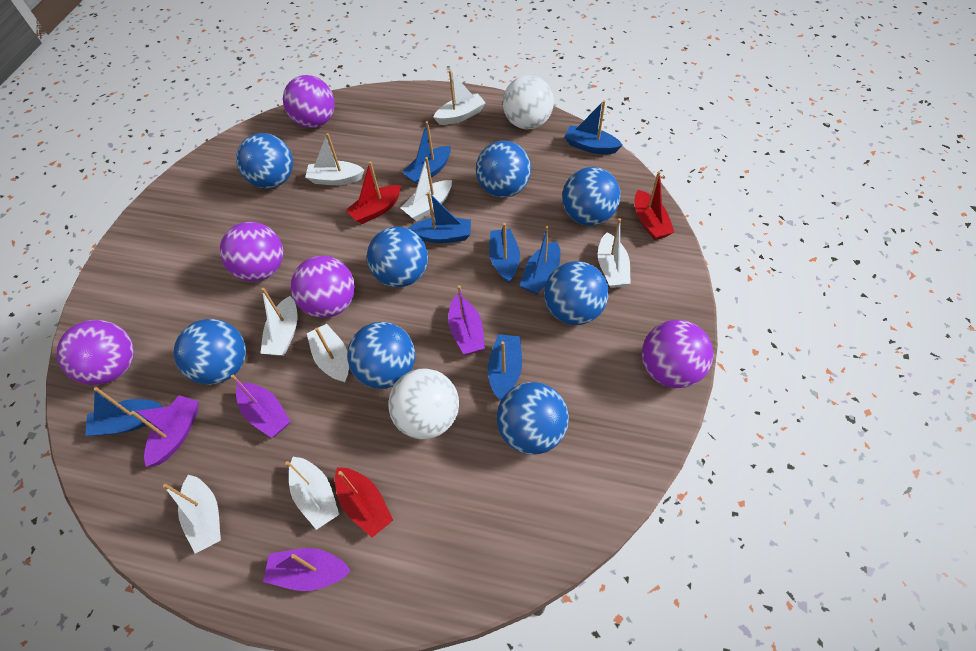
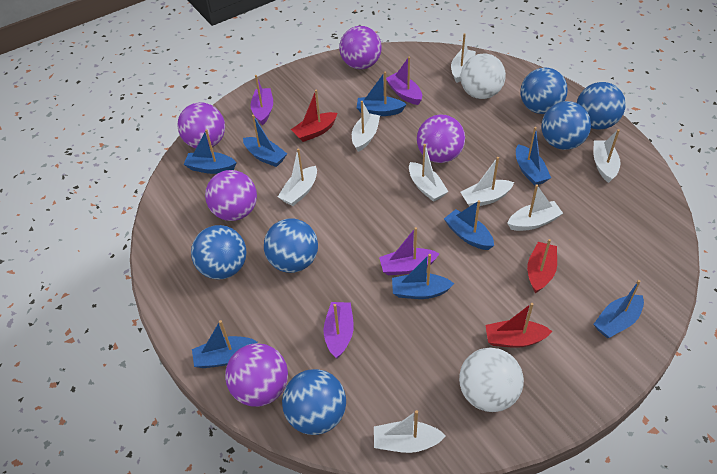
blue ball: [174,319,246,385] [236,133,293,188] [347,322,415,389] [367,227,428,287] [476,141,531,198] [497,382,569,455] [544,261,609,325] [562,167,620,226] = 8 -> [191,225,247,279] [264,219,318,273] [282,369,346,435] [520,67,568,114] [541,101,591,150] [577,82,626,129] = 6
blue boat: [85,387,163,436] [402,121,451,185] [408,192,471,243] [488,334,522,400] [489,223,520,284] [519,226,560,294] [565,100,622,154] = 7 -> [183,129,237,174] [192,320,258,368] [243,115,287,167] [357,72,407,116] [392,254,454,299] [444,200,494,250] [516,127,551,186] [594,280,644,338] = 8

